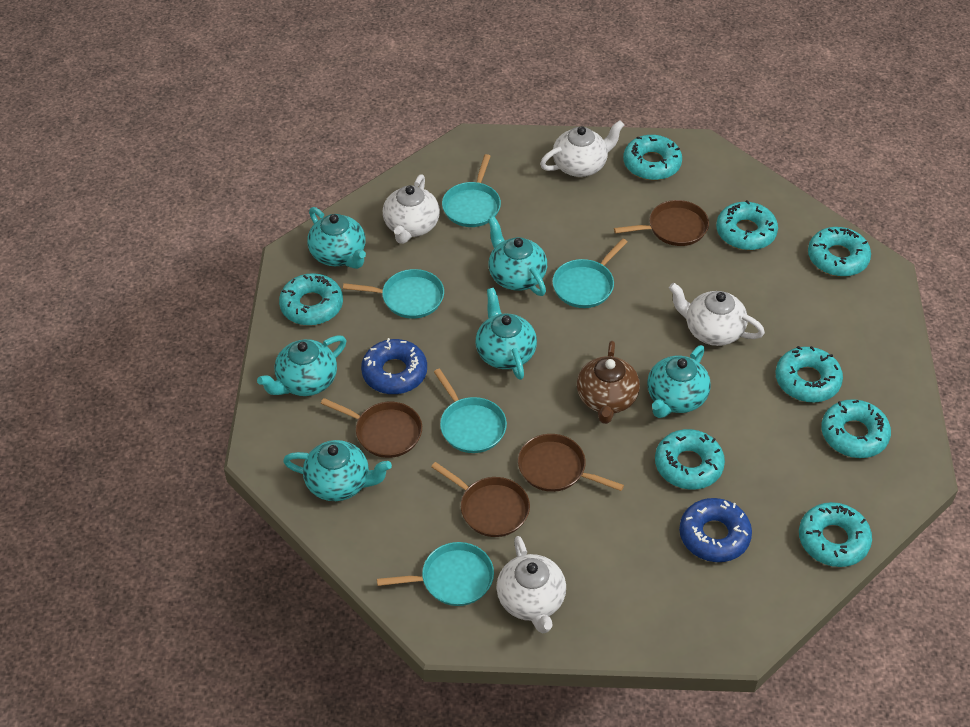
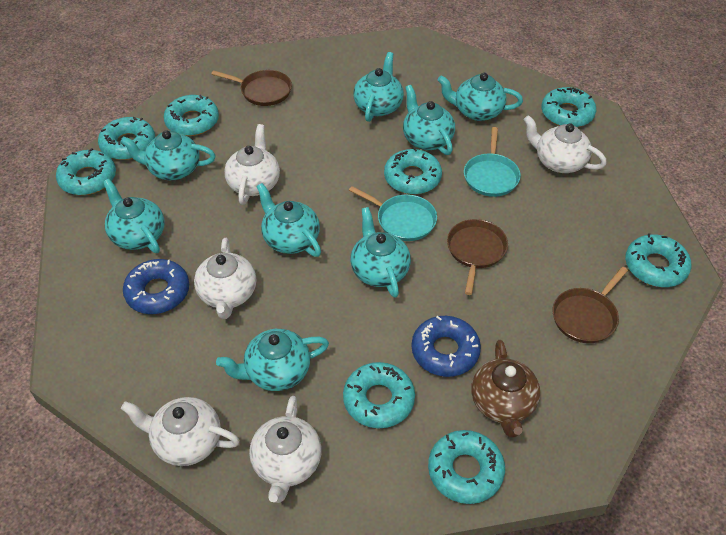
brown pan: [320,398,422,458] [431,462,530,537] [518,434,624,492] [614,200,709,246] = 4 -> [211,70,292,106] [447,219,508,295] [552,267,628,343] = 3
turquoise pan: [343,269,444,319] [377,542,494,606] [434,368,507,453] [442,154,501,227] [552,238,627,308] = 5 -> [349,186,437,241] [464,127,521,197] = 2
turquoise teapot: [257,335,346,396] [283,440,392,501] [307,207,366,269] [475,288,537,380] [488,217,547,296] [647,345,711,418] = 6 -> [103,179,165,253] [120,130,216,180] [216,329,329,391] [256,183,321,257] [350,207,411,298] [353,52,404,122] [403,85,455,155] [437,73,523,121] = 8
white teapot: [383,174,440,244] [496,536,566,633] [540,120,624,177] [669,283,765,346] = 4 -> [121,397,240,466] [194,238,256,319] [224,124,280,205] [249,396,322,503] [523,115,607,173] = 5

